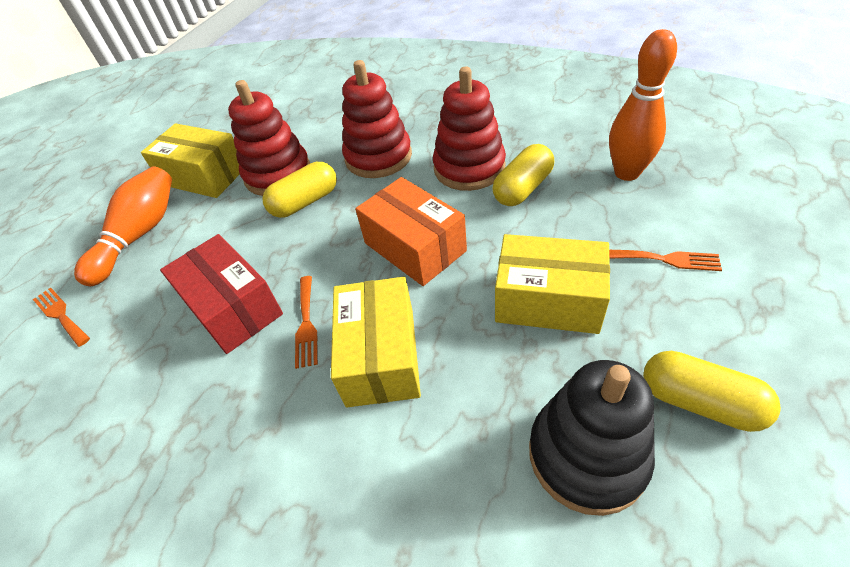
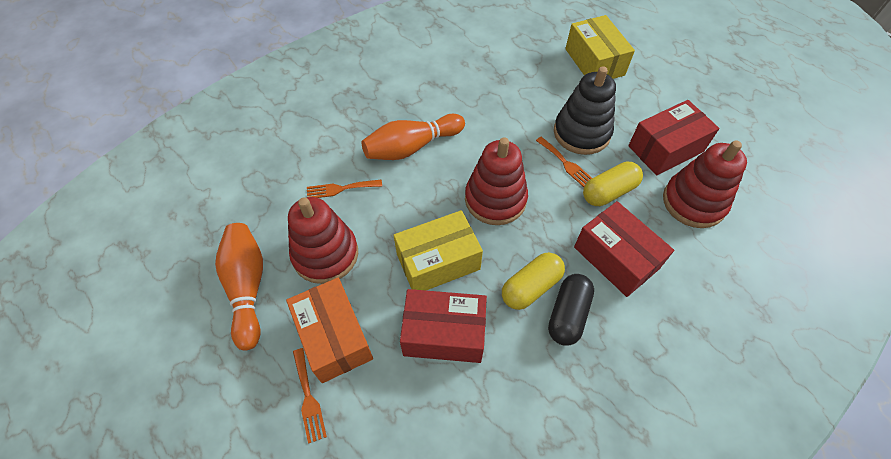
black capsule: none = 0 -> [548,274,594,346] = 1
red box: [160,234,283,354] = 1 -> [400,289,487,363] [574,201,674,297] [628,100,719,176] = 3
yellow box: [141,123,240,198] [331,277,421,407] [495,234,610,334] = 3 -> [394,210,483,290] [565,15,635,79] = 2
yellow capsule: [262,162,337,218] [492,144,554,206] [643,351,781,432] = 3 -> [502,252,565,310] [583,162,643,206] = 2

